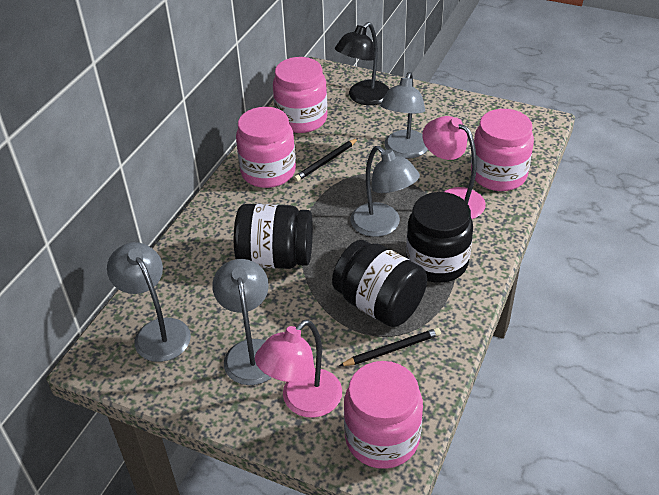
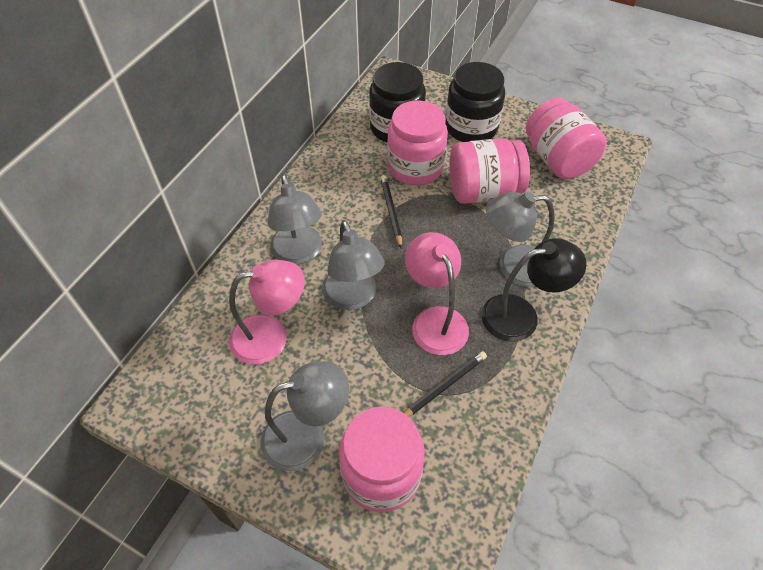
black jar: [234,204,313,269] [332,240,427,327] [406,192,473,283] = 3 -> [369,62,426,142] [445,62,505,142] = 2

